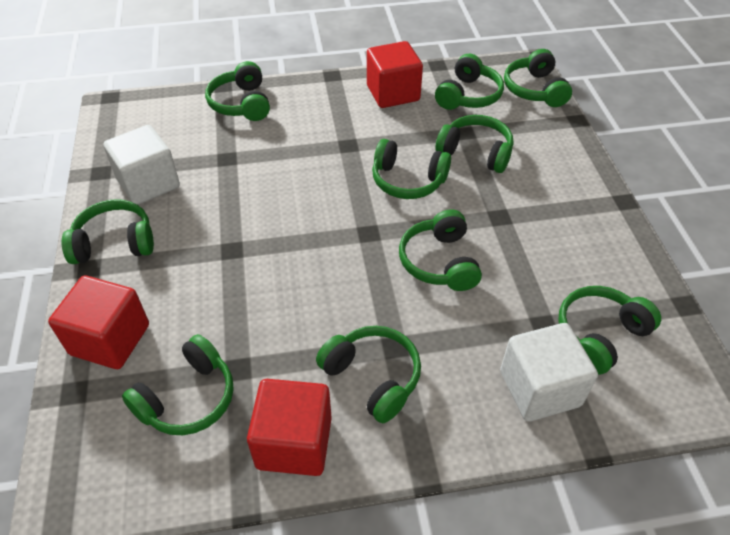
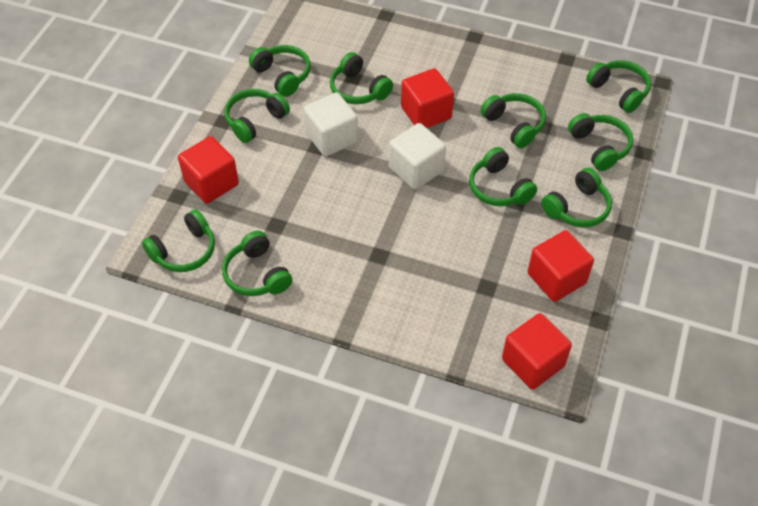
red cube: [48,276,149,369] [247,379,332,476] [367,41,423,108] = 3 -> [178,136,239,204] [401,68,454,128] [502,313,572,390] [528,230,594,302] = 4

